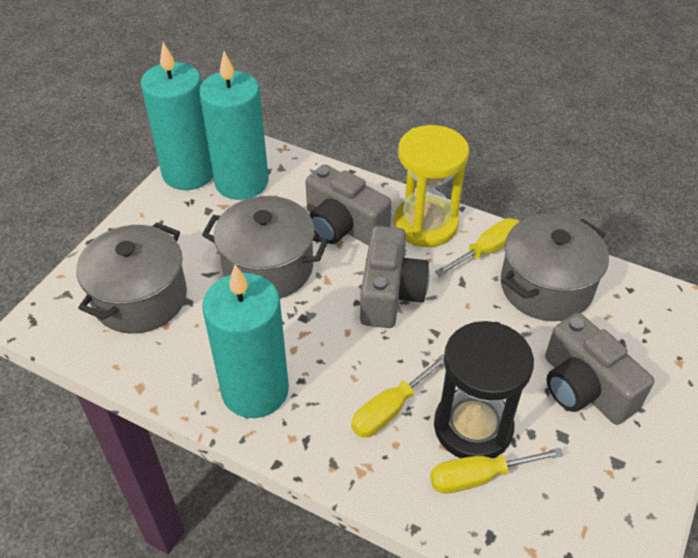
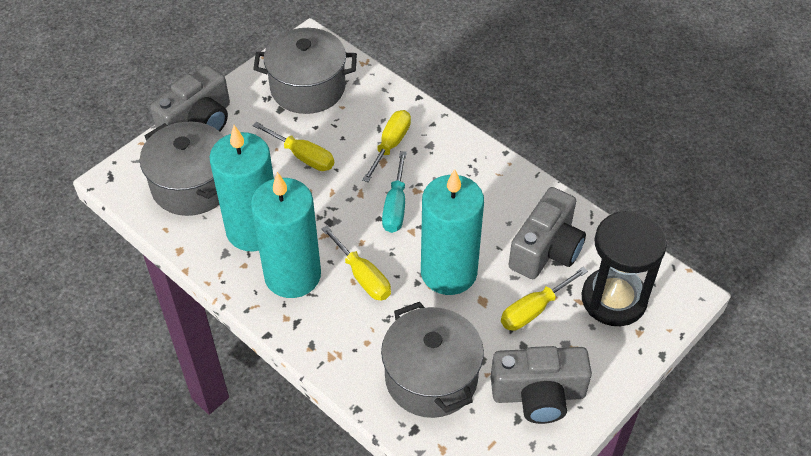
turquoise screwdriver: none = 0 -> [382,151,407,233] = 1
yellow hourglass: [394,125,469,247] = 1 -> none = 0
yellow screwdriver: [351,354,444,437] [430,448,563,493] [435,218,520,276] = 3 -> [253,122,334,171] [321,225,391,300] [363,110,411,182] [501,267,588,331] = 4

